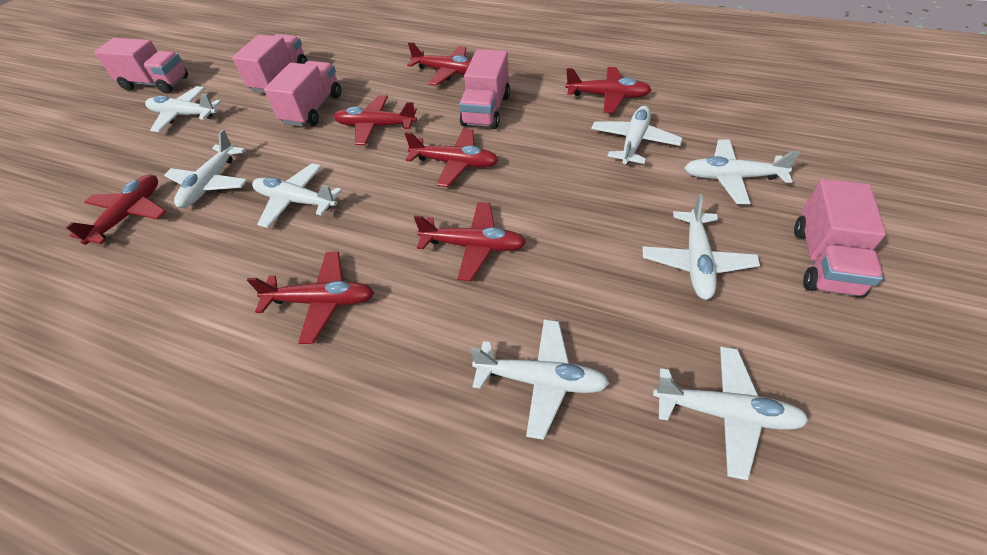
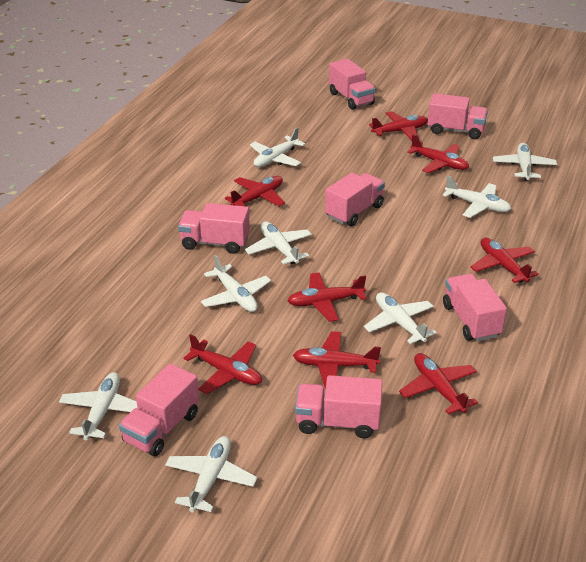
pink truck: [94,38,188,94] [232,34,307,93] [264,61,341,127] [459,49,510,129] [794,179,886,298] = 5 -> [119,364,199,456] [178,203,250,254] [295,375,382,438] [325,173,385,226] [329,59,376,110] [428,93,488,139] [443,274,507,341] = 7
red plane: [66,174,166,245] [247,252,374,344] [333,95,417,145] [405,128,499,187] [407,42,471,86] [414,202,526,281] [565,67,651,113] = 7 -> [183,334,262,394] [225,176,285,206] [287,273,367,322] [293,331,381,388] [369,111,428,140] [399,353,478,415] [407,134,469,173] [470,238,539,283] = 8

